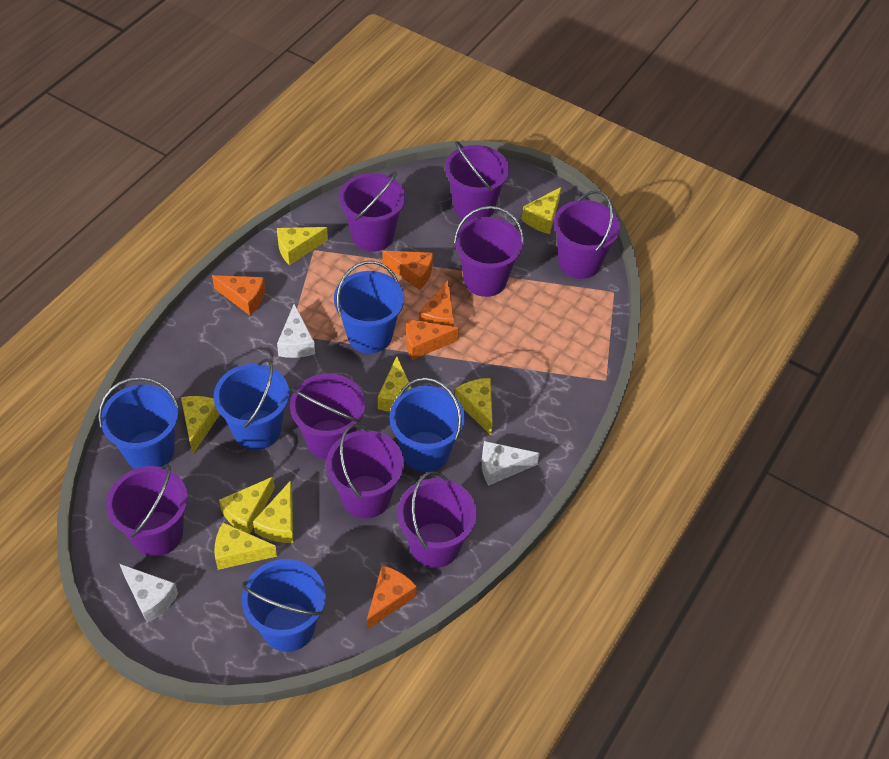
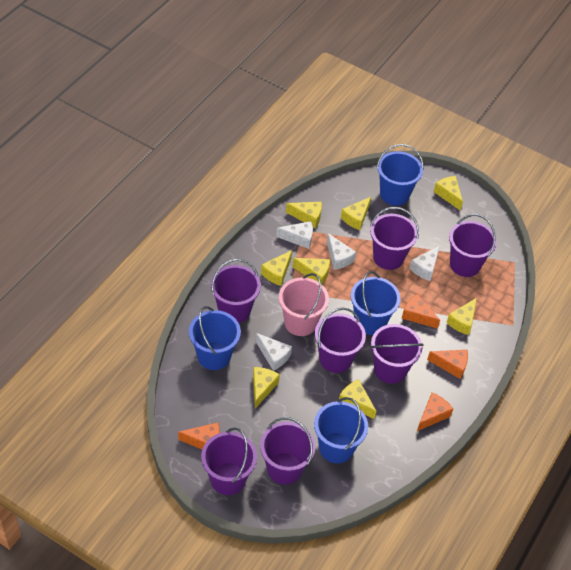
blue bucket: [98,377,179,469] [214,358,289,450] [242,559,326,652] [334,261,404,353] [389,377,465,472] = 5 -> [189,306,241,370] [314,397,368,463] [351,271,401,335] [377,144,424,206] = 4
orange cheese: [212,275,265,315] [367,565,417,630] [382,251,433,290] [406,319,459,360] [419,280,454,327] = 5 -> [178,422,220,449] [401,294,440,329] [417,392,453,431] [427,350,468,379] = 4
pink bucket: none = 0 -> [279,273,329,336] = 1
purple bucket: [106,464,188,556] [290,374,365,460] [326,424,404,518] [339,171,405,251] [397,471,477,568] [445,141,509,221] [454,206,524,297] [554,190,620,279] = 8 -> [201,428,257,495] [211,259,261,323] [260,417,315,485] [315,308,366,373] [370,207,419,270] [370,324,424,384] [449,214,497,277] = 7
white cheese: [120,564,178,623] [277,304,315,358] [482,441,540,486] = 3 -> [256,333,292,371] [276,221,313,249] [327,233,356,270] [409,246,440,281] = 4

